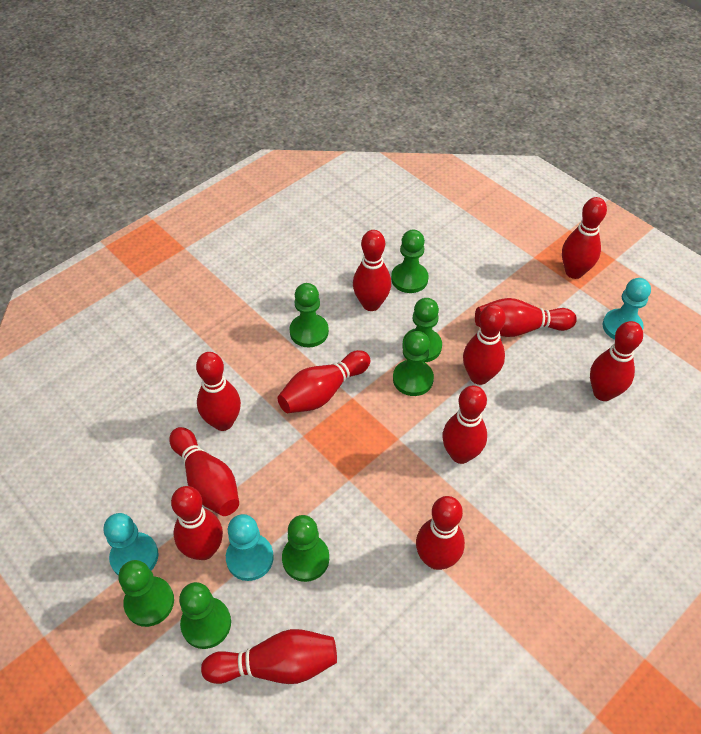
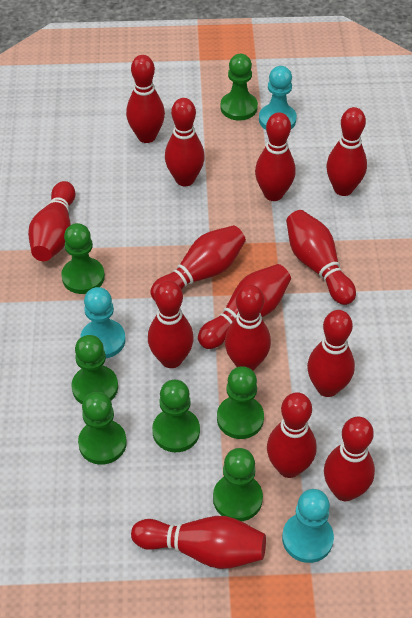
red bowling pin: [169,427,239,516] [171,486,223,560] [196,352,241,431] [201,629,337,684] [277,350,370,413] [353,230,391,311] [416,496,465,570] [442,385,487,464] [463,304,506,385] [475,298,577,337] [562,197,607,279] [590,321,643,401] = 12 -> [28,181,75,261] [126,55,165,143] [131,516,266,569] [148,281,194,368] [150,225,246,301] [165,98,205,186] [198,264,291,349] [225,285,271,370] [255,112,296,201] [267,392,317,478] [286,210,356,305] [307,310,355,397] [324,417,375,501] [326,107,367,196] = 14

